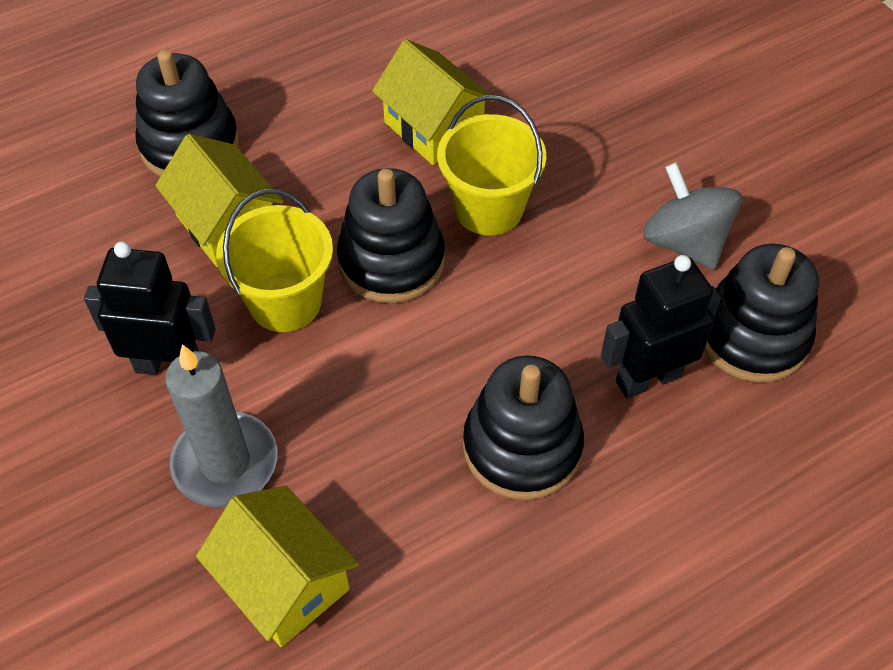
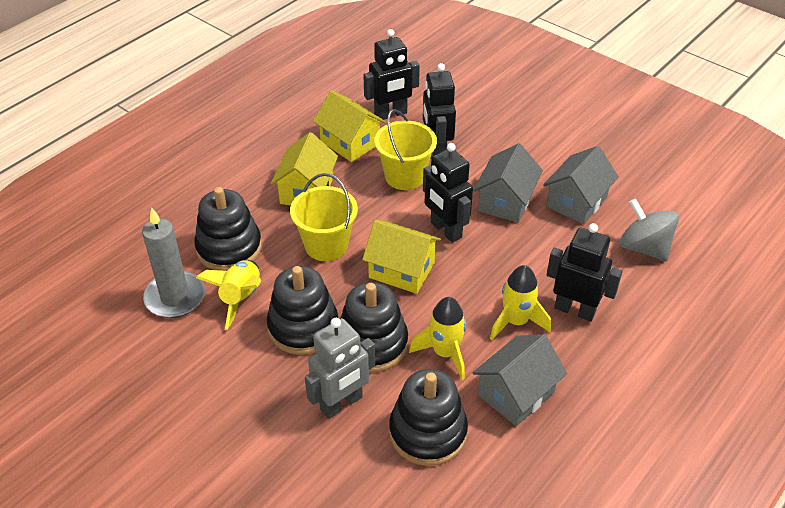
black robot: [84,241,216,375] [601,255,721,398] = 2 -> [363,29,420,120] [423,63,456,156] [423,143,473,243] [547,223,622,322] = 4
grey house: none = 0 -> [472,334,567,426] [473,143,543,223] [543,146,619,224] = 3
grey robot: none = 0 -> [305,318,375,419] = 1
yellow rocket: none = 0 -> [196,260,261,330] [409,297,467,380] [490,265,551,340] = 3

